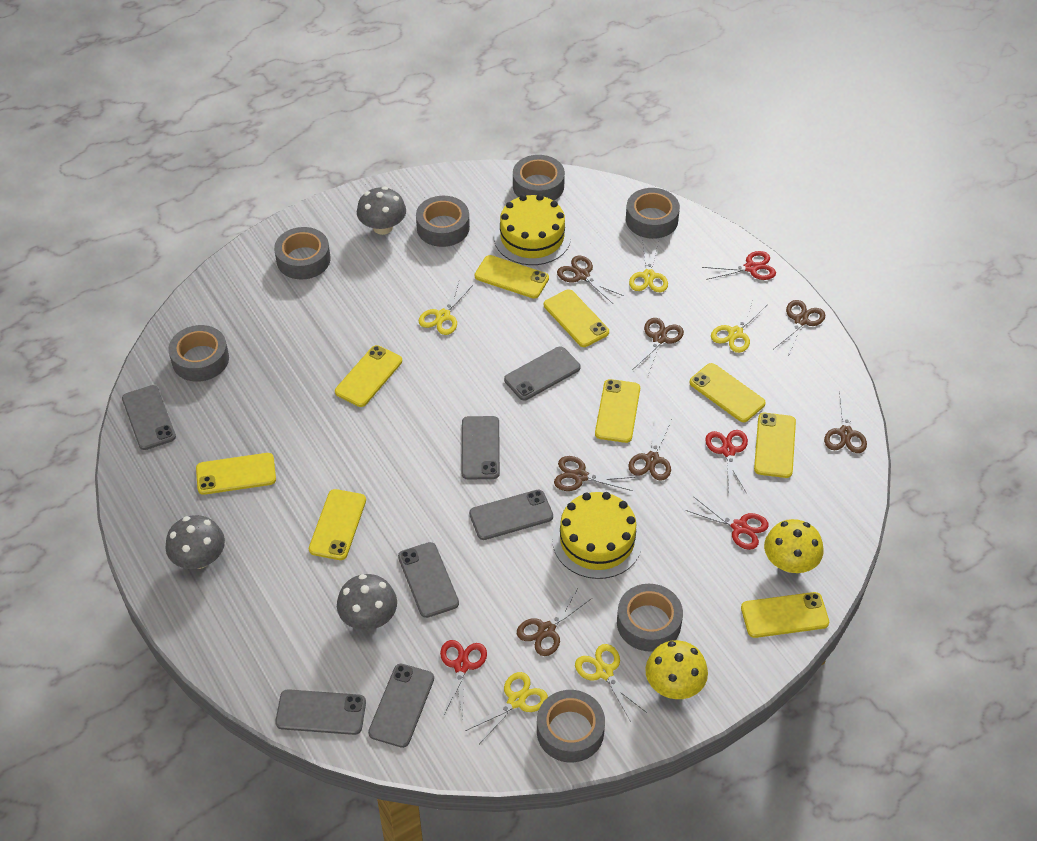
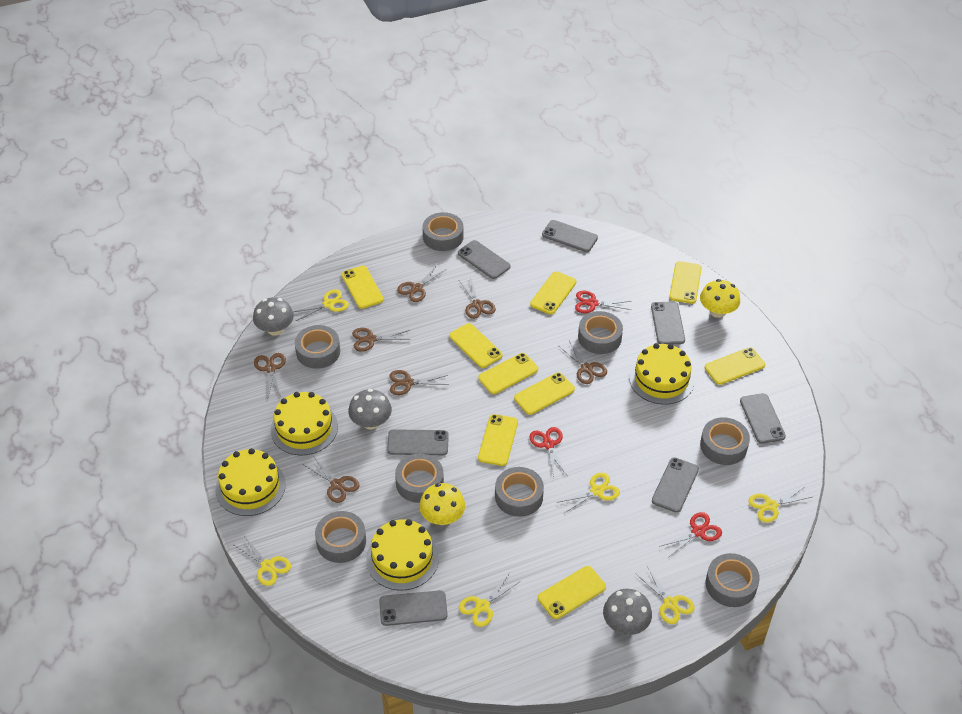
grey tape: [168,325,229,382] [274,227,330,280] [416,196,470,247] [513,155,565,201] [537,690,605,762] [617,584,683,652] [626,188,680,239] = 7 -> [295,325,340,369] [315,511,366,563] [395,454,444,503] [422,212,464,251] [495,467,544,517] [578,311,623,354] [700,417,750,465] [706,553,760,607] = 8
red scissors: [440,640,487,720] [686,497,769,550] [702,251,776,280] [705,430,748,494] = 4 -> [530,427,567,477] [575,290,632,313] [659,512,722,558] = 3
yellow cake: [494,194,571,265] [552,492,642,579] = 2 -> [215,448,286,516] [271,392,338,455] [366,519,439,590] [629,343,695,404] = 4
yellow scissors: [419,281,474,335] [465,672,548,744] [575,644,647,722] [629,242,668,292] [711,300,768,353] = 5 -> [232,536,291,586] [293,289,349,321] [459,574,521,627] [556,473,620,513] [635,566,695,624] [748,486,811,522] = 6

